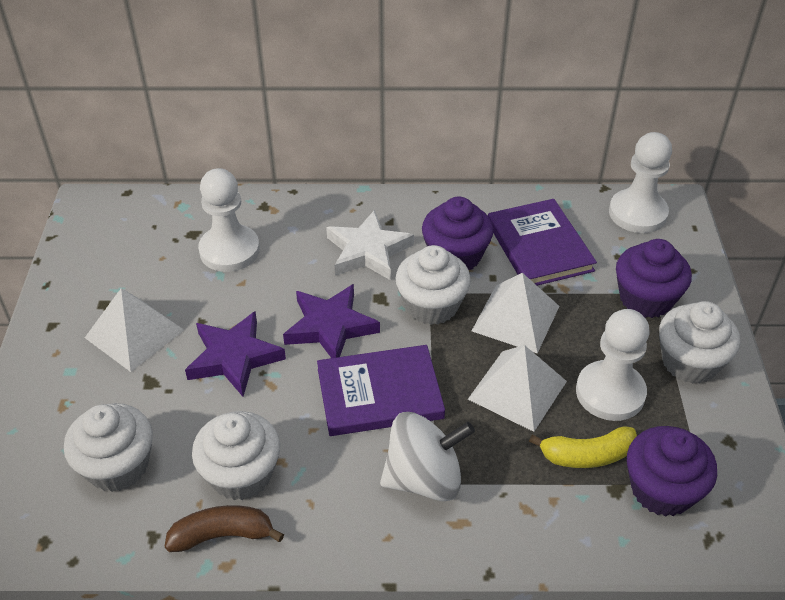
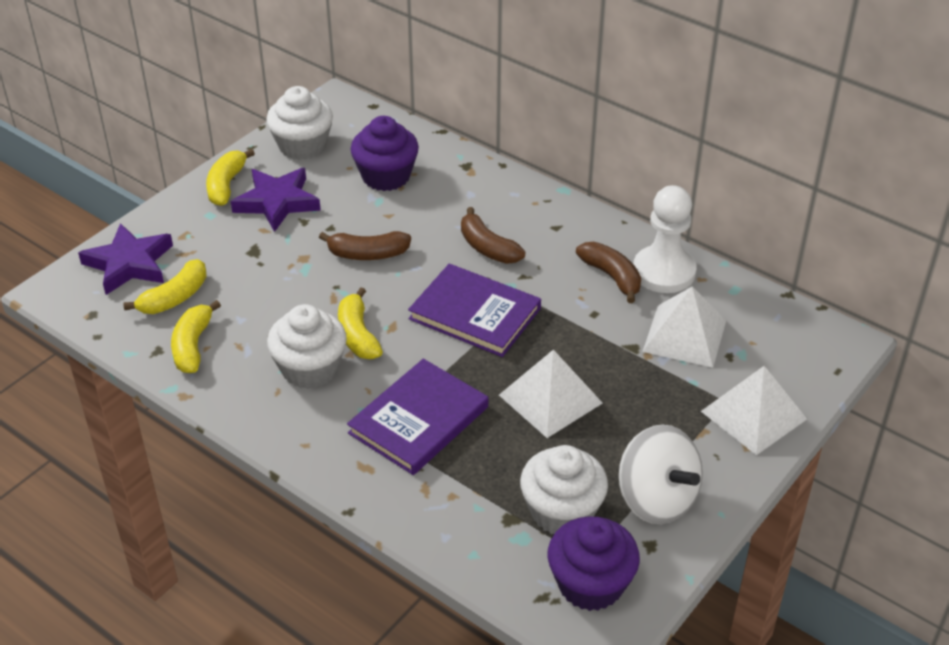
brown banana: [165,505,284,552] = 1 -> [319,231,411,260] [461,207,525,264] [576,242,641,303] = 3
purple cupcake: [422,197,493,270] [616,239,692,318] [627,426,717,517] = 3 -> [351,116,419,191] [548,516,640,611] = 2
white cupcake: [64,403,153,492] [192,411,280,500] [395,245,471,325] [659,301,740,384] = 4 -> [266,86,333,160] [267,304,347,389] [520,445,608,534] = 3
white pawn: [198,168,260,272] [576,309,650,421] [609,132,672,233] = 3 -> [633,185,696,293] = 1
white star: [326,210,414,280] = 1 -> none = 0
yellow banana: [529,426,637,468] = 1 -> [123,259,207,314] [171,300,221,373] [206,149,255,206] [338,287,383,359] = 4

